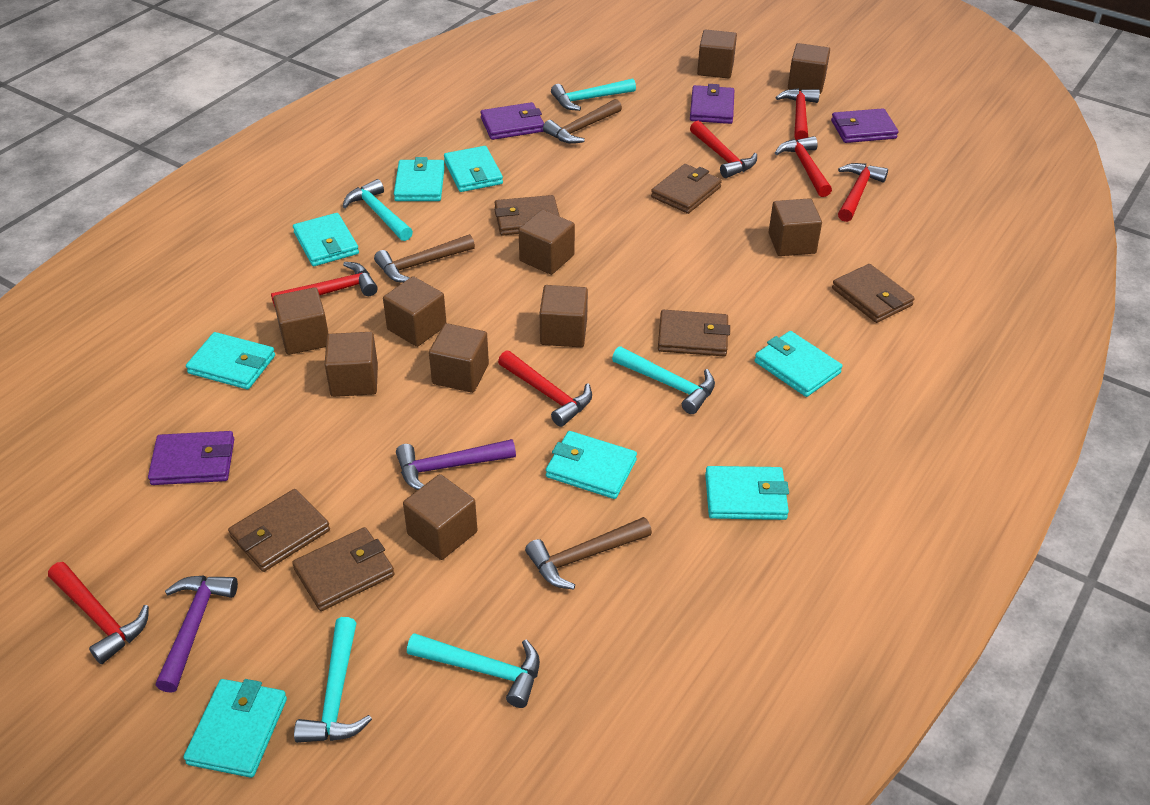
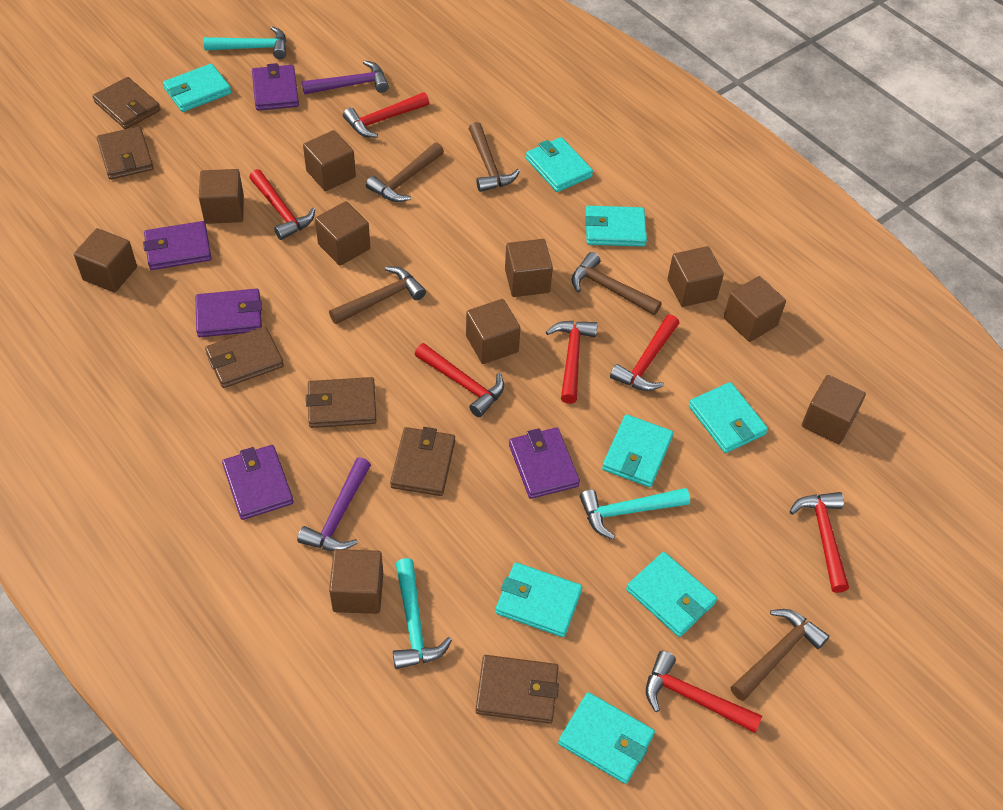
brown hammer: [374,234,475,283] [525,517,652,590] [543,99,622,144] = 3 -> [329,267,426,324] [366,142,444,202] [469,122,520,192] [572,252,662,315] [731,609,830,701] = 5
purple wallet: [148,431,234,485] [480,102,544,140] [690,84,734,124] [831,108,899,143] = 4 -> [143,221,211,270] [196,289,262,337] [222,445,294,520] [252,63,299,110] [509,427,580,499] = 5
turquoise hammer: [294,617,372,743] [343,179,413,241] [407,633,540,708] [551,78,636,111] [612,346,715,414] = 5 -> [204,26,286,59] [393,558,452,669] [580,488,690,539] = 3

